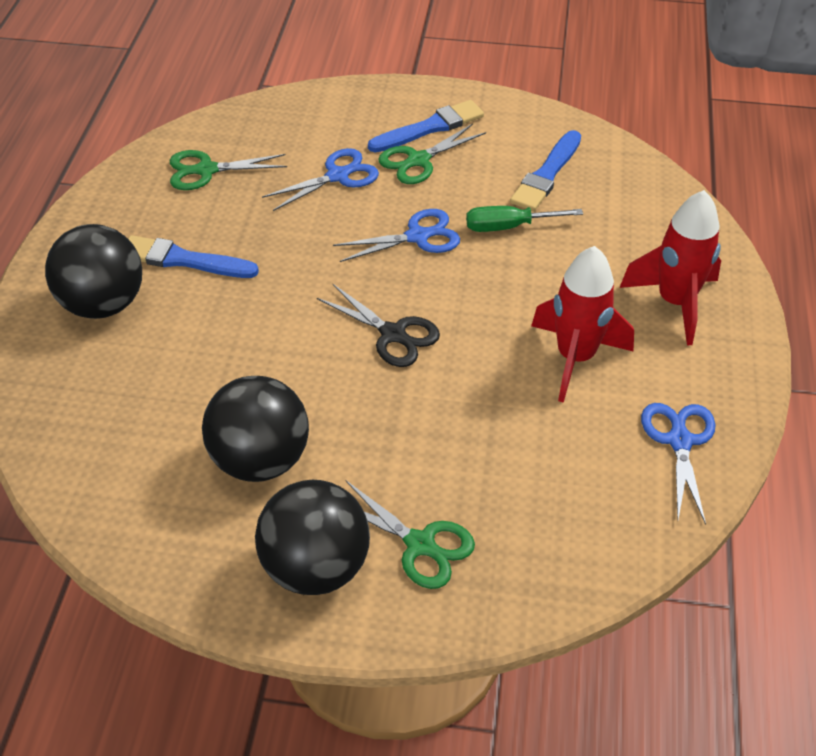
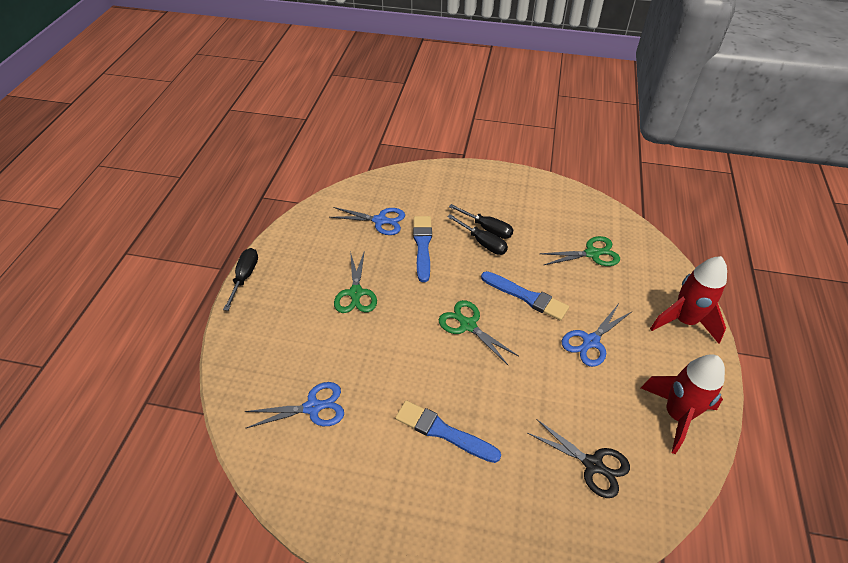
black ball: [45,224,142,319] [202,376,309,482] [255,480,370,595] = 3 -> none = 0
black screwdriver: none = 0 -> [223,248,258,311] [447,214,508,255] [449,204,513,239] = 3
green screwdriver: [466,206,583,232] = 1 -> none = 0

